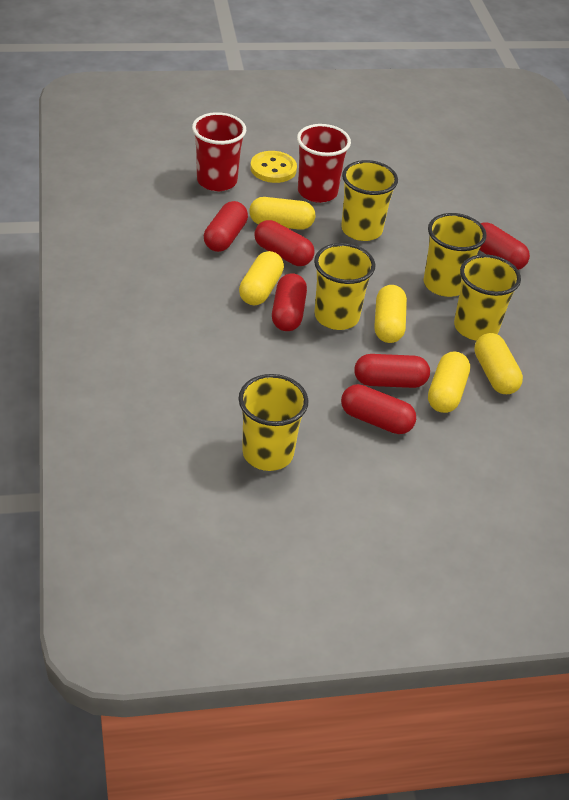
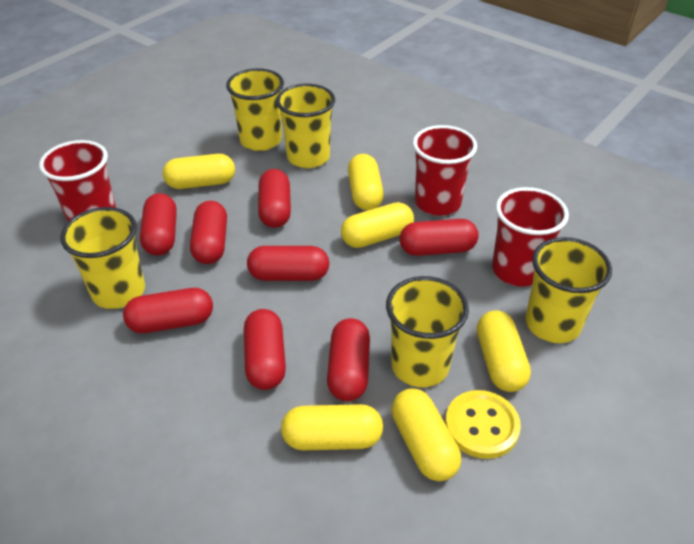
red capsule: [204,201,248,252] [254,220,315,266] [272,273,307,331] [341,384,416,434] [354,354,430,388] [479,222,530,270] = 6 -> [123,288,213,333] [140,193,177,255] [190,201,227,264] [244,309,286,390] [247,246,329,281] [258,169,291,228] [327,318,370,401] [400,219,479,256] = 8
red cup: [192,112,246,191] [297,124,351,203] = 2 -> [39,140,116,222] [413,125,477,216] [492,187,569,286] = 3
yellow capsule: [239,251,284,305] [249,197,315,230] [374,285,407,343] [428,351,470,413] [474,333,523,394] = 5 -> [163,154,235,189] [281,404,383,450] [341,202,414,248] [348,154,384,210] [392,389,461,481] [477,310,531,392] = 6

